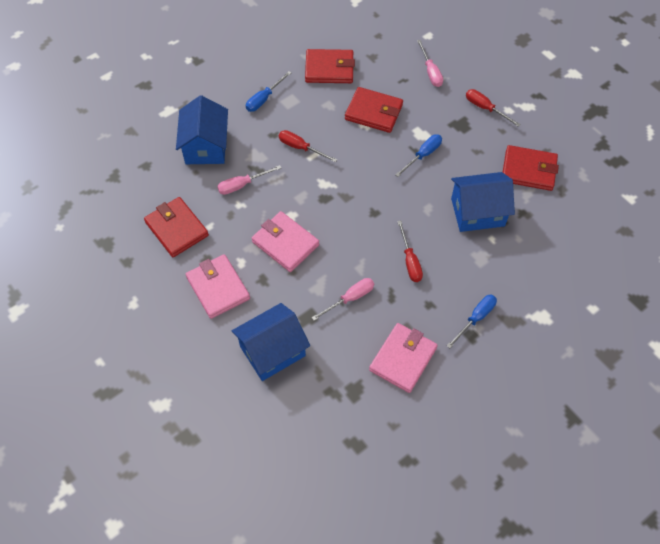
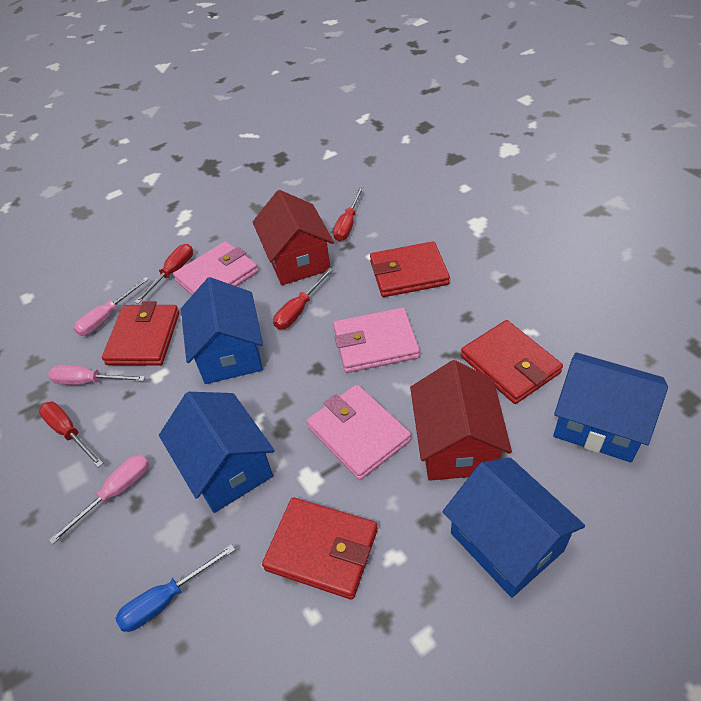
blue house: [176,95,228,164] [232,303,310,381] [451,172,515,232] = 3 -> [159,392,275,513] [181,277,263,384] [442,458,585,598] [553,352,668,463] = 4
blue screwdriver: [246,71,291,112] [395,134,442,177] [447,295,497,348] = 3 -> [115,544,235,632] = 1
red house: none = 0 -> [253,190,334,285] [410,360,512,481] = 2
red screwdriver: [279,130,337,163] [397,221,423,282] [466,89,521,127] = 3 -> [39,402,103,467] [134,244,193,304] [273,268,334,329] [333,187,364,241] = 4

